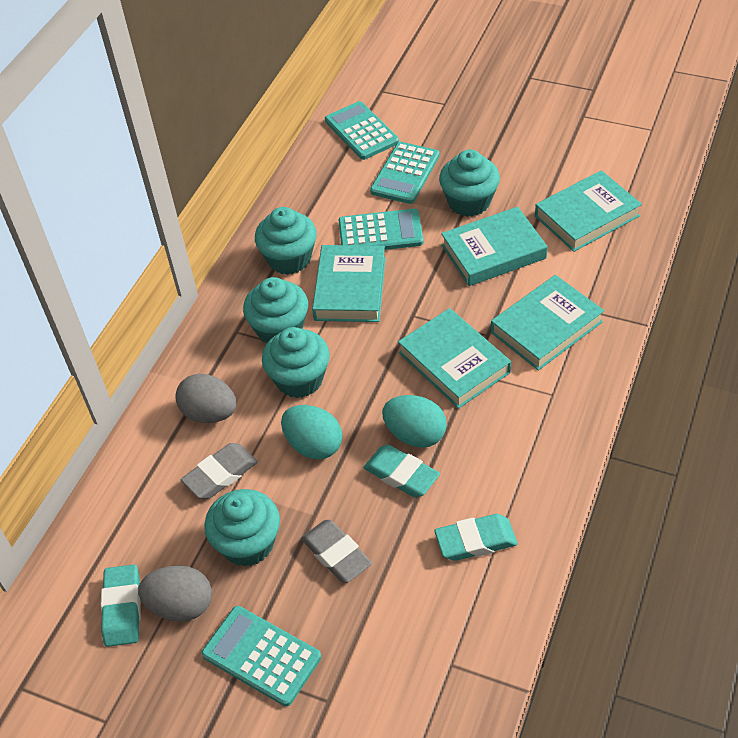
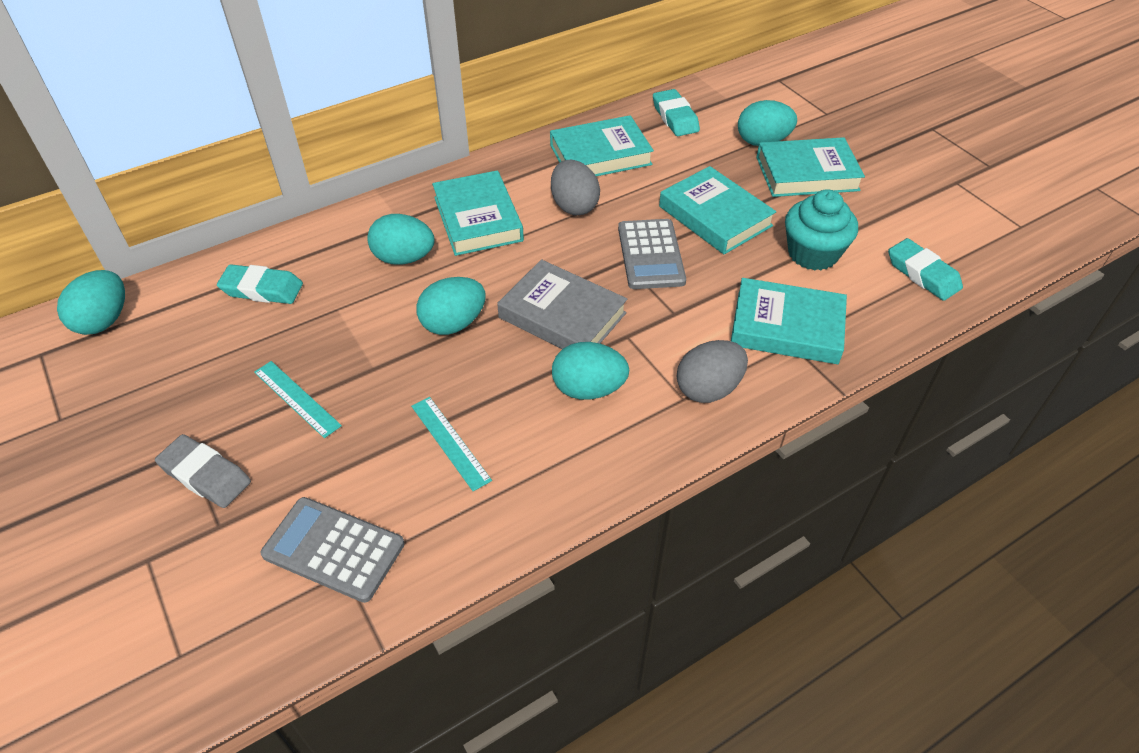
grey book: none = 0 -> [497,259,627,349] = 1
grey calculator: none = 0 -> [260,497,405,603] [618,219,686,289] = 2
grey eraser: [181,443,258,499] [301,520,372,583] = 2 -> [155,434,251,508] = 1
turquoise calculator: [201,606,321,707] [325,101,399,160] [339,209,424,250] [370,142,440,204] = 4 -> none = 0
turquoise cupcake: [204,489,280,567] [243,277,308,343] [255,207,317,275] [262,327,330,398] [439,149,500,217] = 5 -> [785,189,858,271] = 1
turquoise egg: [281,405,342,459] [382,395,447,448] = 2 -> [57,270,125,335] [367,214,435,265] [416,277,486,335] [552,342,629,400] [738,100,797,146] = 5
turquoise ruler: none = 0 -> [254,361,342,438] [411,397,492,491] = 2

